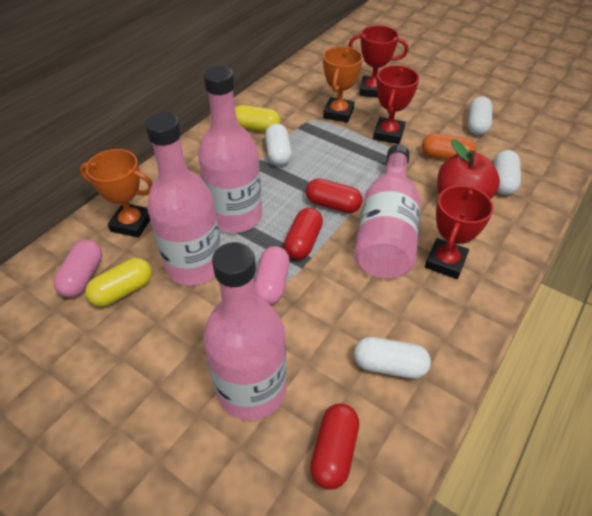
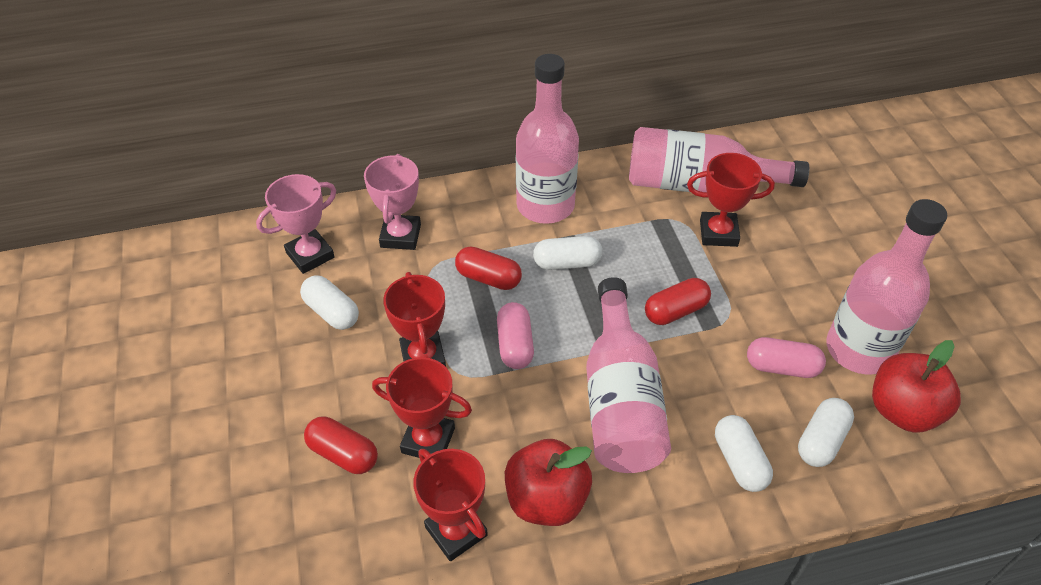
orange capsule: [422,133,477,160] = 1 -> none = 0
orange trophy: [80,149,153,238] [323,46,363,123] = 2 -> none = 0
pink trophy: none = 0 -> [256,174,336,274] [364,154,421,250] = 2
red apple: [437,139,500,199] = 1 -> [505,439,592,526] [872,340,961,433] = 2
red trophy: [348,25,408,98] [373,65,419,144] [425,185,494,279] = 3 -> [372,357,472,458] [383,272,446,367] [413,449,488,561] [687,153,775,247] = 4
yellow capsule: [85,258,152,307] [235,105,281,132] = 2 -> none = 0

